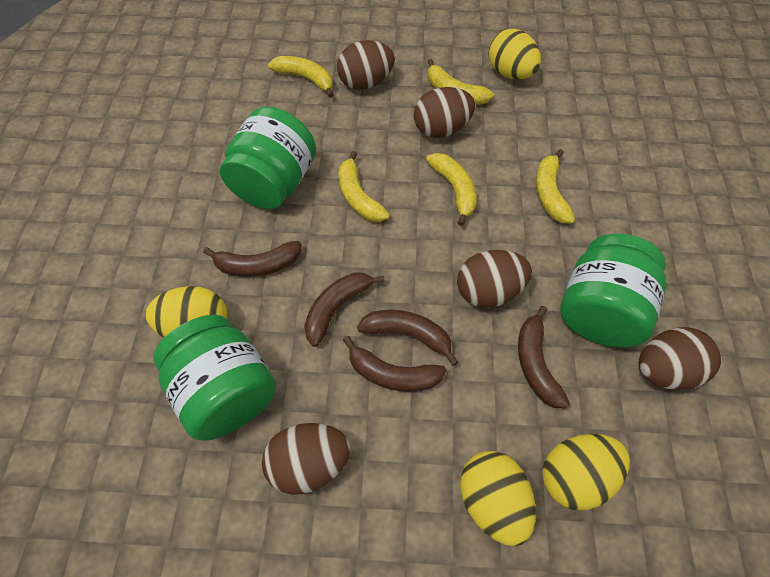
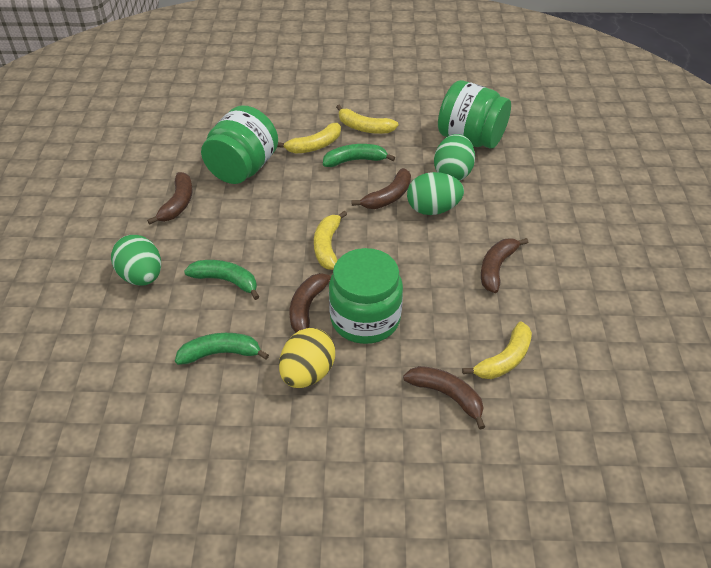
brown egg: [262,423,350,495] [337,40,395,90] [414,87,475,138] [457,250,532,308] [639,327,721,390] = 5 -> none = 0
green banana: none = 0 -> [175,333,269,365] [184,260,259,300] [323,144,395,167] = 3
green egg: none = 0 -> [111,235,161,286] [407,172,464,215] [434,134,475,181] = 3
yellow banana: [268,56,334,98] [339,151,390,222] [426,153,477,226] [428,59,494,105] [536,149,575,224] = 5 -> [277,123,341,154] [314,211,347,270] [336,105,399,134] [462,321,532,379] = 4
yellow egg: [145,286,228,338] [460,451,536,546] [488,29,541,79] [542,434,630,510] = 4 -> [279,328,335,388] = 1

